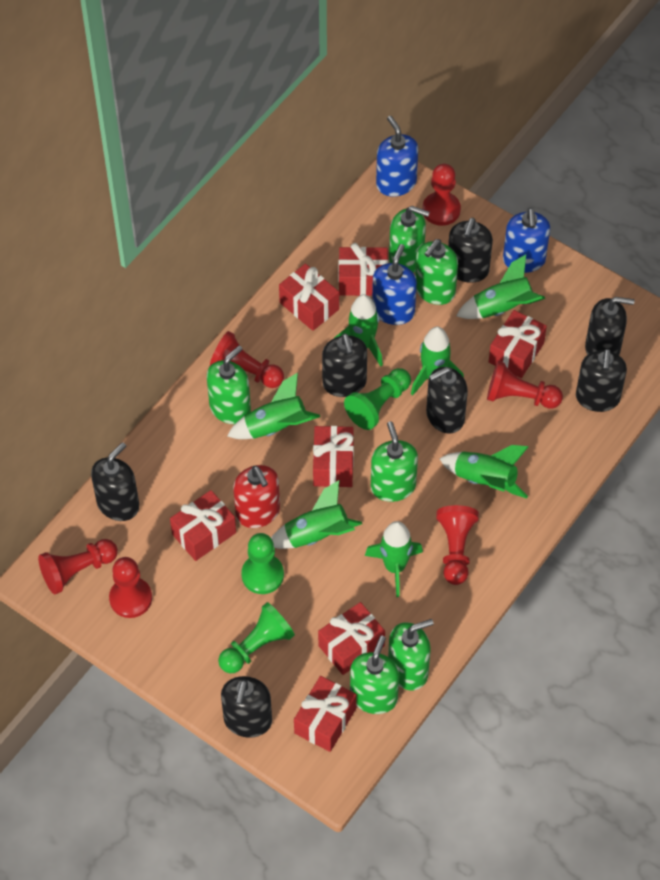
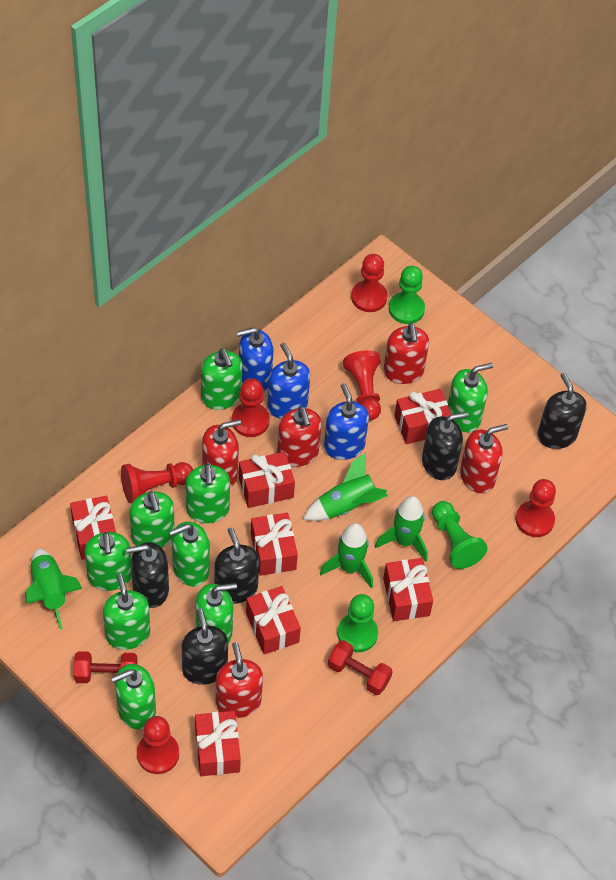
black soap dispenser: [91,442,139,521] [221,676,272,738] [322,333,367,397] [426,367,468,434] [448,218,493,283] [576,349,627,412] [585,297,635,355] = 7 -> [126,542,169,608] [182,608,228,685] [214,527,259,604] [422,412,469,480] [537,373,586,449] = 5
green rocket: [227,373,320,439] [271,480,362,549] [334,294,383,367] [365,521,423,597] [411,327,464,396] [440,445,529,498] [456,255,545,319] = 7 -> [25,548,82,630] [303,452,388,521] [320,523,373,588] [375,496,428,562] = 4
green soap dispenser: [207,346,251,424] [350,635,399,714] [371,421,418,502] [388,619,434,690] [389,206,430,273] [415,239,458,305] = 6 -> [85,532,132,591] [103,573,150,650] [111,664,156,730] [129,491,175,548] [169,522,210,586] [186,464,230,523] [196,583,237,643] [201,348,242,410] [448,363,493,432] = 9
red dumbbell: none = 0 -> [74,651,138,683] [328,640,393,695] = 2
red soap dispenser: [233,465,280,528] = 1 -> [202,419,241,487] [216,642,263,718] [277,406,322,467] [383,323,429,384] [460,424,508,493] = 5

